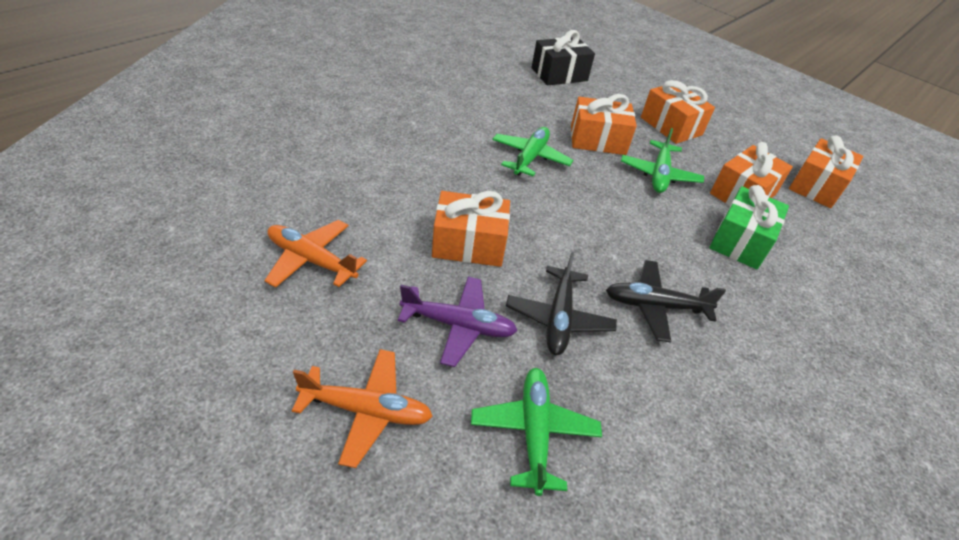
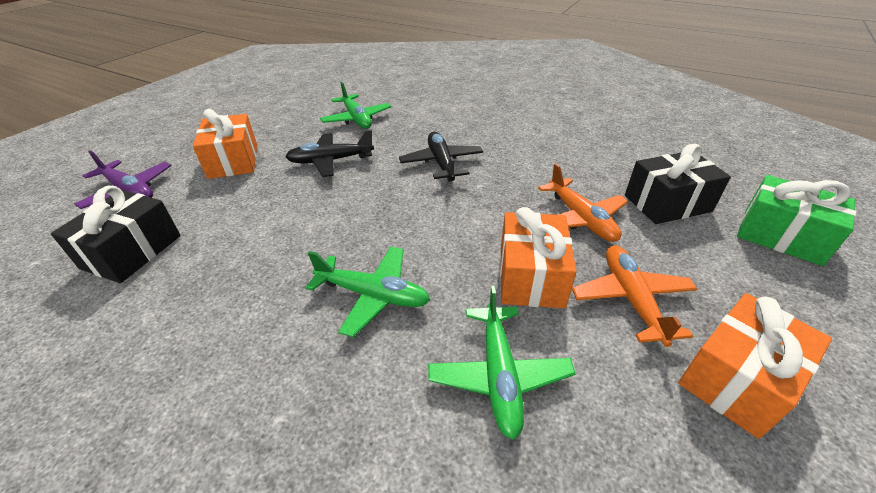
black gift: [532,30,595,85] = 1 -> [51,186,181,283] [625,144,731,224] = 2
orange gift: [432,191,510,267] [571,94,637,155] [641,80,715,144] [710,142,793,206] [789,136,863,208] = 5 -> [193,109,257,179] [500,207,577,308] [678,293,832,439] = 3

